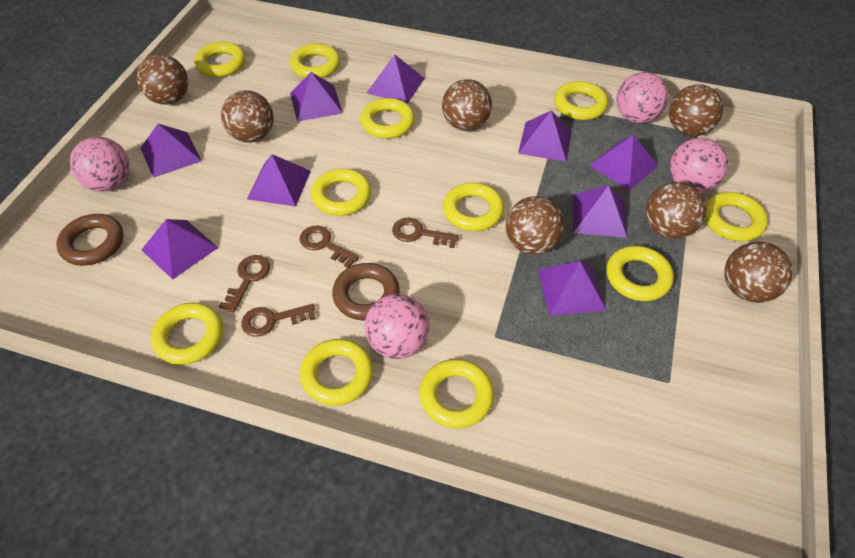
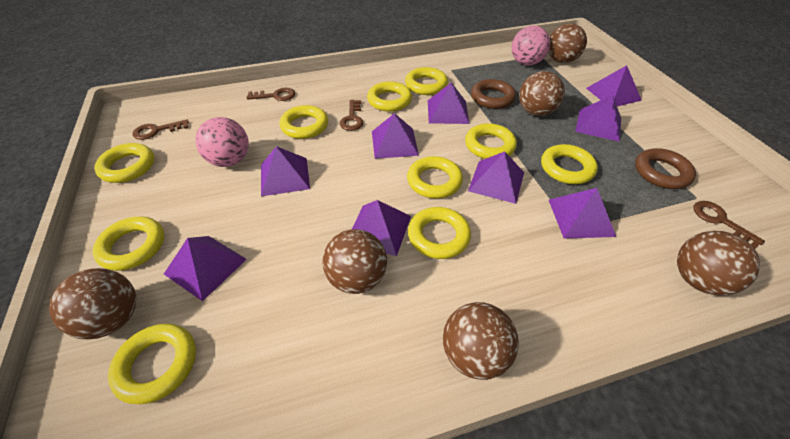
brown ball: [137,54,188,105] [221,90,274,143] [442,79,492,131] [506,196,565,255] [645,182,706,239] [669,84,723,136] [724,241,793,303] = 7 -> [49,268,136,340] [322,229,387,294] [443,302,519,380] [519,71,565,116] [548,23,587,63] [677,231,760,296] = 6
pink ball: [70,137,130,191] [365,294,430,359] [616,72,668,123] [670,138,728,192] = 4 -> [195,117,249,167] [512,26,550,66] = 2
yellow ring: [151,302,223,365] [194,42,246,77] [290,43,341,78] [300,339,373,406] [311,169,371,216] [360,98,415,139] [419,359,494,428] [443,183,504,231] [554,81,608,120] [607,246,674,301] [704,192,768,242] = 11 -> [93,216,164,271] [94,143,155,183] [108,323,196,404] [279,105,328,139] [367,81,412,112] [405,67,448,95] [407,156,463,198] [408,207,471,259] [465,123,517,159] [541,144,598,184] = 10

